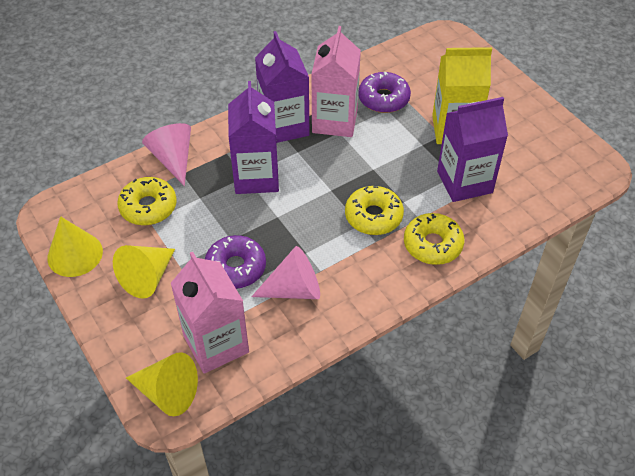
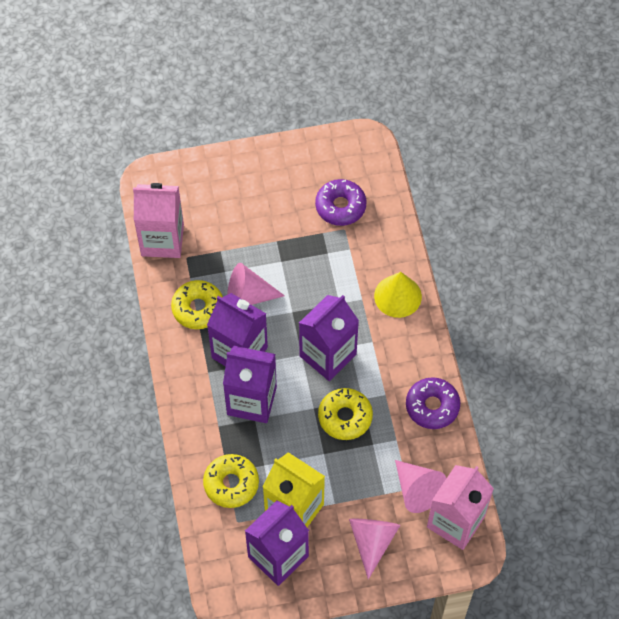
pink cone: [142,123,191,186] [251,246,320,299] = 2 -> [227,263,285,305] [349,519,400,580] [395,460,446,513] = 3
purple carton: [228,81,279,194] [255,31,309,143] [437,97,508,202] = 3 -> [207,293,268,366] [223,345,277,423] [245,500,309,586] [299,295,359,381] = 4
yellow cone: [47,216,103,277] [113,245,175,299] [126,352,198,416] = 3 -> [374,272,422,318] = 1

